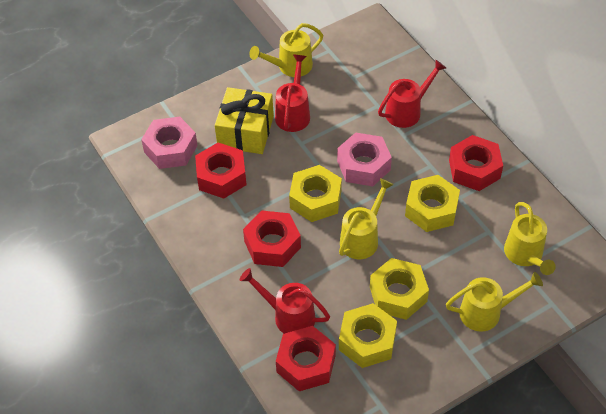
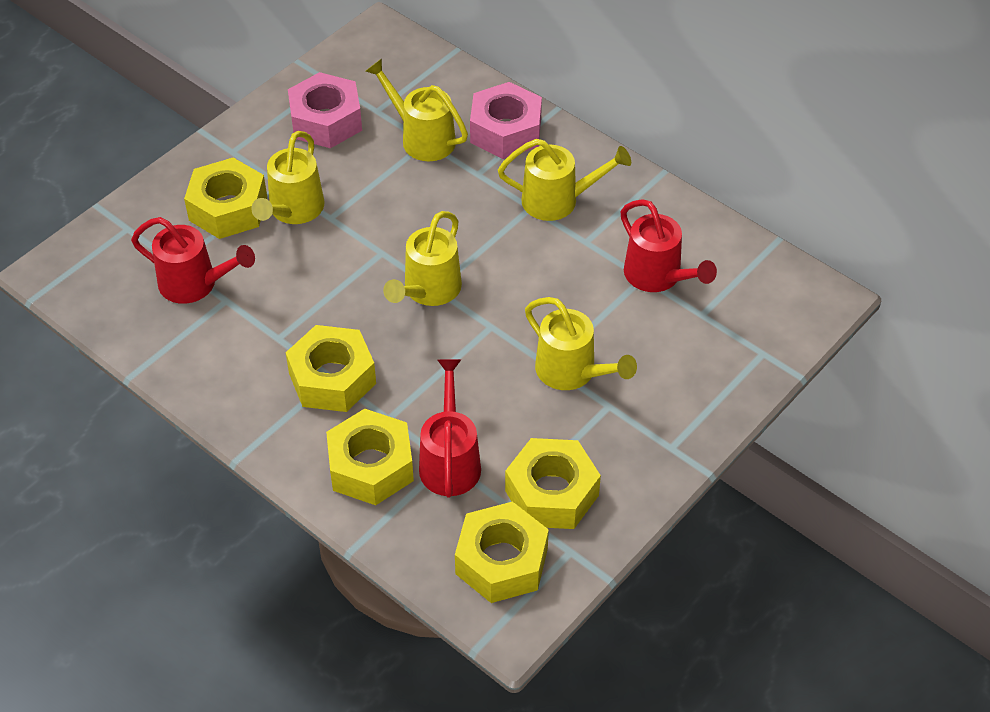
red nut: [195,143,247,199] [243,210,301,267] [276,326,336,391] [449,135,503,191] = 4 -> none = 0
yellow gift: [215,87,274,154] = 1 -> none = 0
yellow nut: [289,165,342,222] [339,303,397,368] [370,258,429,320] [405,175,460,232] = 4 -> [184,158,267,239] [286,325,376,412] [326,409,414,505] [455,501,549,603] [505,438,601,529] = 5
yellow watering can: [249,23,323,77] [339,178,394,259] [446,272,543,332] [504,202,556,275] = 4 -> [251,131,324,224] [365,59,468,161] [383,211,462,306] [498,139,631,221] [525,297,637,390] = 5

